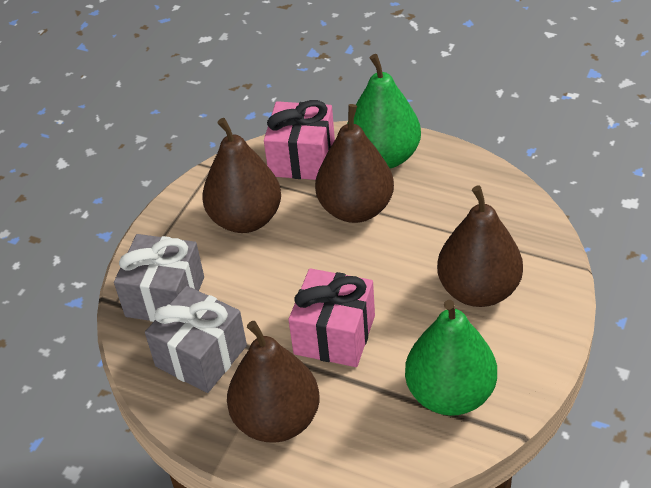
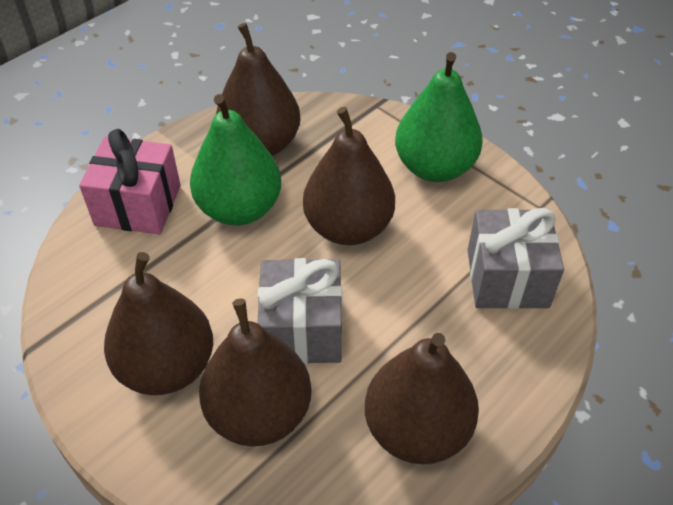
brown pear: [202,118,281,233] [227,321,320,443] [315,104,394,223] [437,186,523,307] = 4 -> [104,252,213,395] [199,298,311,446] [216,23,300,156] [303,107,395,245] [365,333,479,464] = 5
pink gift: [264,100,335,180] [288,268,375,367] = 2 -> [79,129,181,234] = 1

